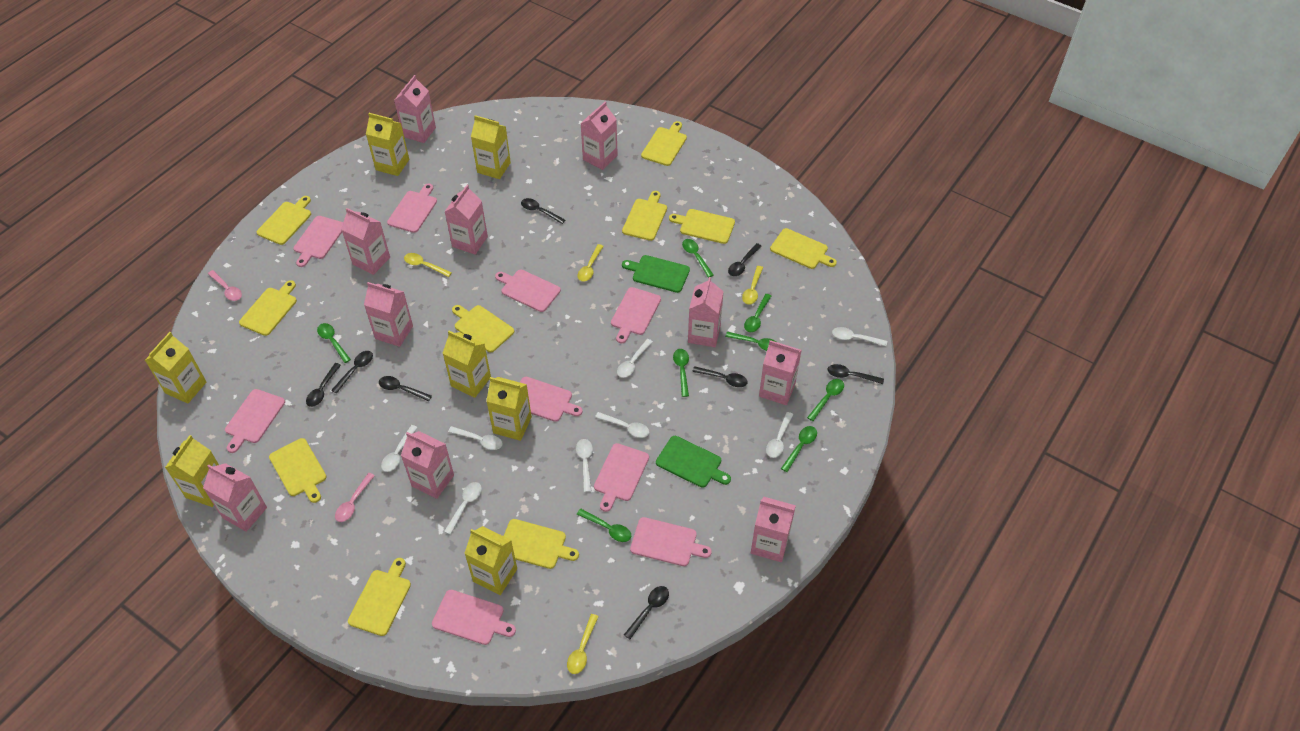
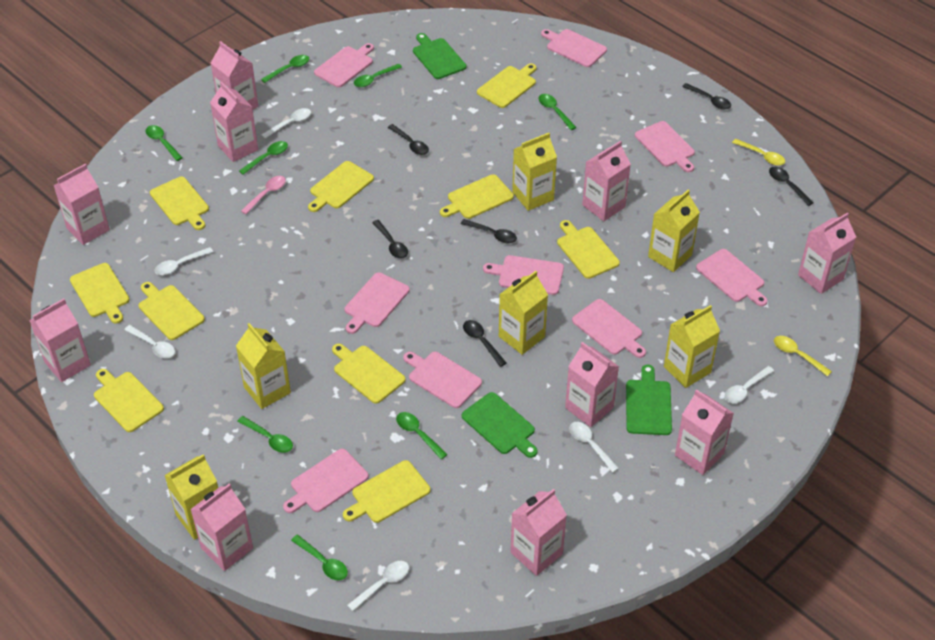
black spoon: [306,363,341,407] [331,351,373,394] [379,376,432,401] [521,198,565,224] [624,586,669,639] [692,366,748,387] [728,243,762,276] [828,364,884,384] = 8 -> [372,220,408,259] [387,124,429,155] [460,219,517,243] [463,320,506,367] [682,83,731,110] [769,166,814,206] = 6
green cutting board: [622,255,690,293] [656,436,731,488] = 2 -> [413,33,466,79] [462,392,538,458] [626,365,672,435] = 3
pink spoon: [208,270,242,301] [335,473,375,522] = 2 -> [241,176,286,214] = 1
white spoon: [381,425,418,472] [444,482,482,535] [448,426,503,450] [576,439,593,492] [595,412,649,438] [617,339,653,378] [766,412,793,458] [832,327,887,346] = 8 -> [125,325,175,358] [154,247,213,275] [262,108,311,139] [347,561,409,611] [569,422,619,473] [724,366,774,403] = 6
yellow carton: [145,332,206,404] [165,435,219,507] [366,113,409,176] [443,331,491,398] [464,526,517,595] [471,115,511,179] [486,377,532,441] = 7 -> [164,454,218,540] [236,323,291,409] [499,271,548,355] [512,133,557,211] [648,190,700,272] [664,305,720,388] = 6
yellow spoon: [404,253,452,277] [567,614,599,674] [578,244,604,282] [742,266,763,305] = 4 -> [732,139,785,166] [774,336,832,376] = 2

